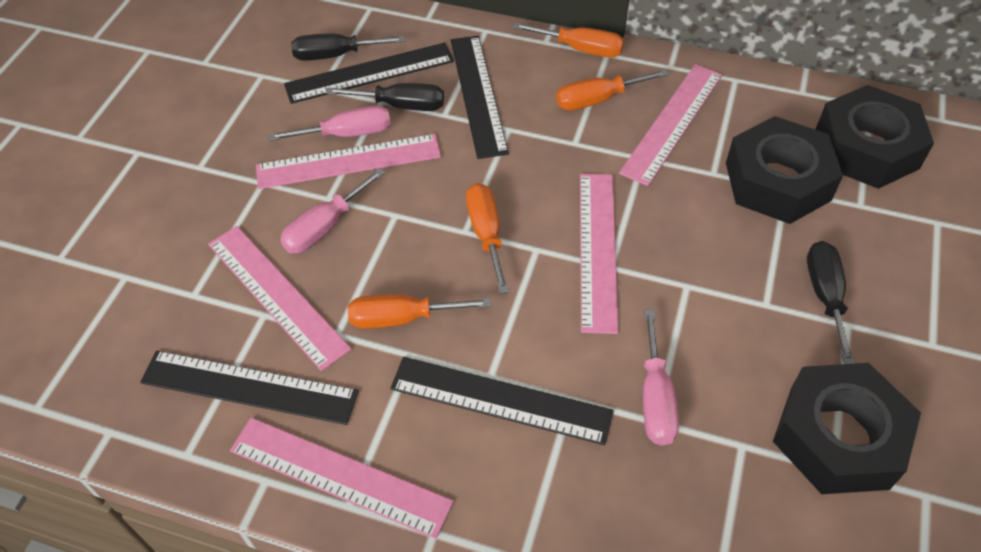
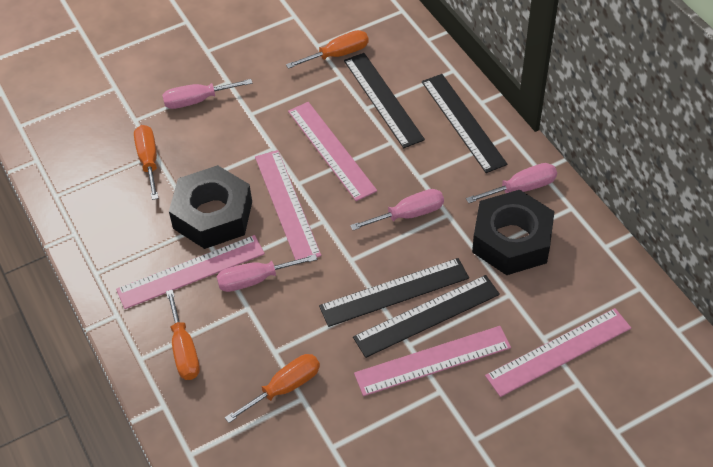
black nut: [726,116,843,224] [773,363,921,494] [816,85,934,189] = 3 -> [169,165,252,249] [472,190,555,275] = 2
black screwdriver: [291,34,406,61] [326,83,444,111] [807,241,855,364] = 3 -> none = 0
pink screwdriver: [268,105,391,141] [280,168,385,254] [643,309,679,445] = 3 -> [162,79,253,109] [217,254,317,292] [350,189,444,230] [466,163,557,203] = 4

